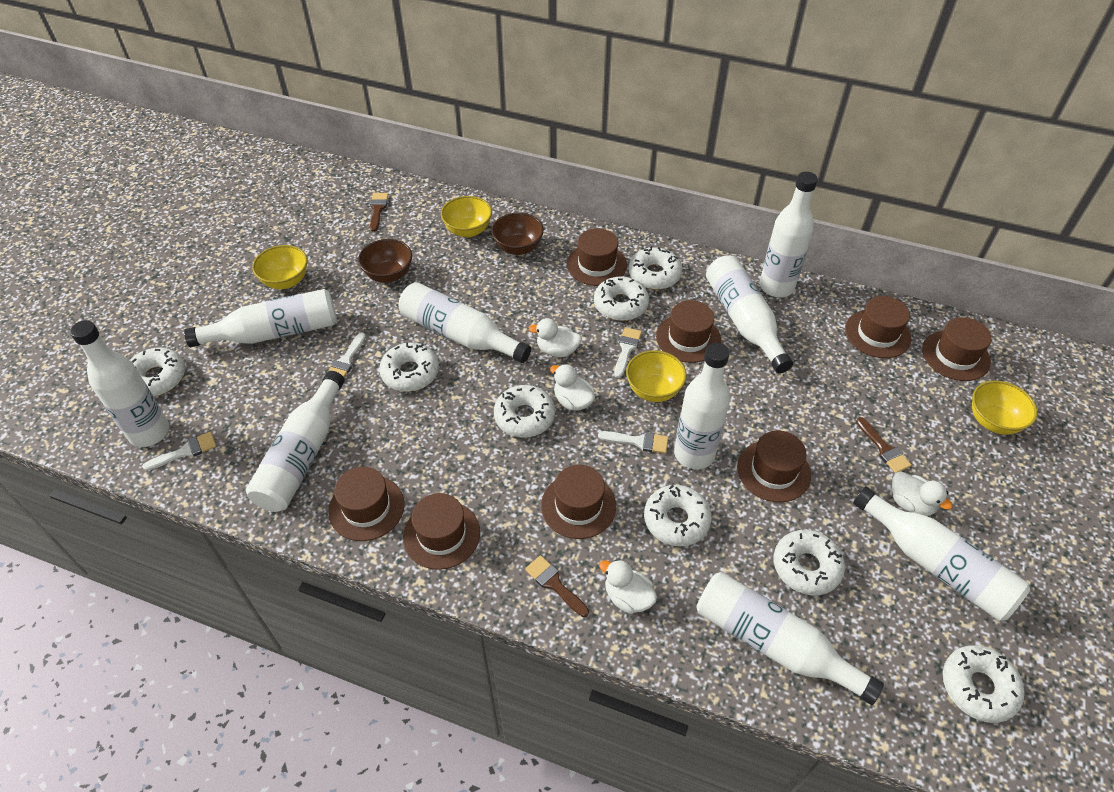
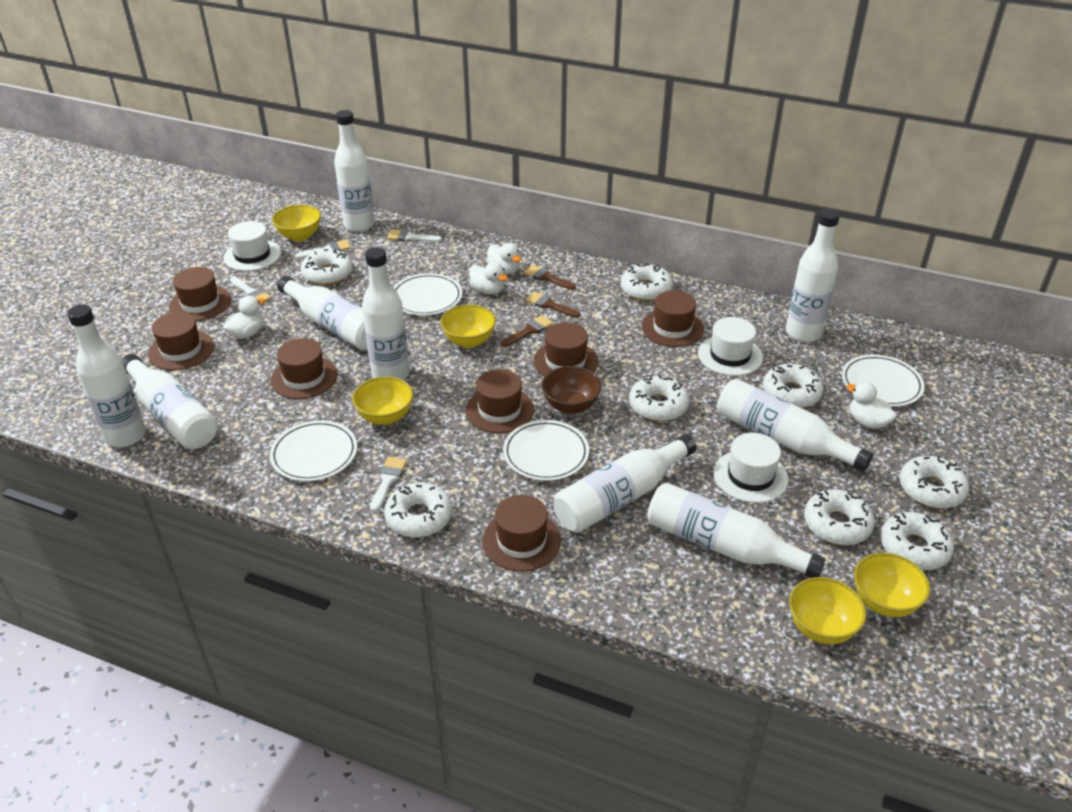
brown bowl: [358,239,412,283] [491,213,544,255] = 2 -> [542,366,602,414] = 1
brown hat: [328,467,405,541] [403,493,480,570] [541,465,616,539] [567,228,627,286] [656,300,721,363] [737,430,811,502] [845,296,911,358] [922,317,992,381] = 8 -> [148,312,214,370] [169,267,231,321] [271,338,338,399] [466,369,534,433] [482,495,561,571] [533,323,598,377] [642,290,704,347] = 7
white hat: none = 0 -> [223,221,281,271] [698,317,763,376] [714,433,788,503] = 3
white plate: none = 0 -> [270,420,357,481] [394,273,462,316] [503,420,589,481] [842,355,925,407] = 4
yellow bowl: [252,245,307,289] [441,196,492,238] [626,350,687,402] [972,381,1037,435] = 4 -> [272,204,321,241] [352,376,413,425] [440,305,496,348] [789,577,867,644] [854,553,931,617] = 5

